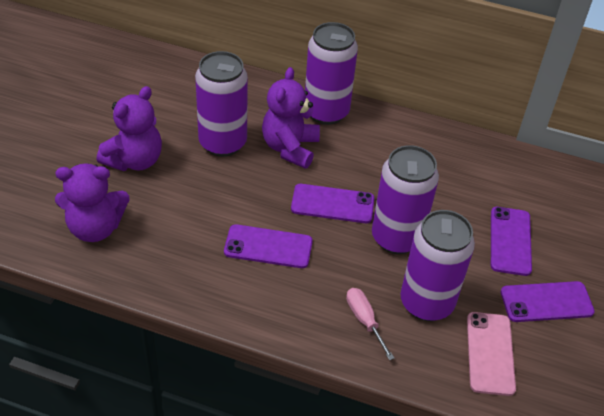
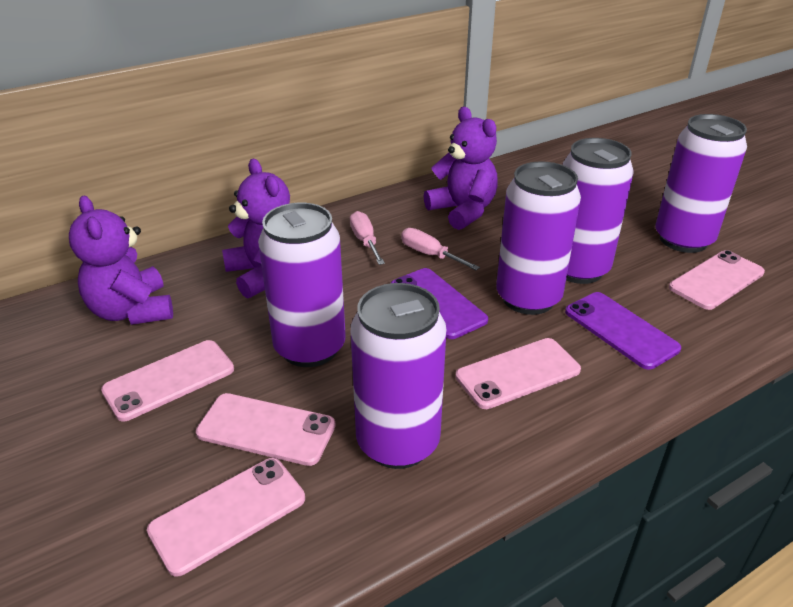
pink phone: [467,312,516,396] = 1 -> [101,340,234,421] [147,458,305,577] [196,393,336,466] [455,338,581,409] [669,250,765,310] = 5
pink screwdriver: [346,288,394,360] = 1 -> [350,211,385,265] [401,228,480,270] = 2
purple can: [195,51,248,157] [305,22,358,125] [372,145,439,254] [401,210,475,321] = 4 -> [258,203,346,367] [351,283,447,469] [496,161,581,315] [563,138,634,284] [655,114,747,253] = 5
purple phone: [224,224,313,268] [291,184,374,223] [491,207,532,276] [501,281,595,322] = 4 -> [391,268,488,339] [565,292,681,370] = 2

